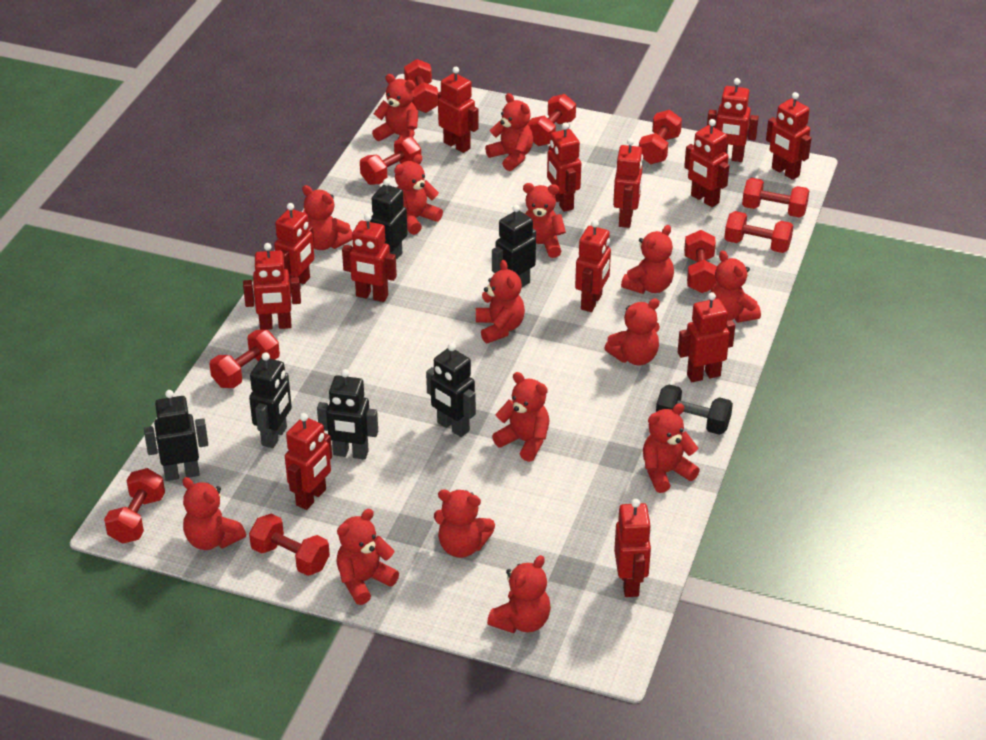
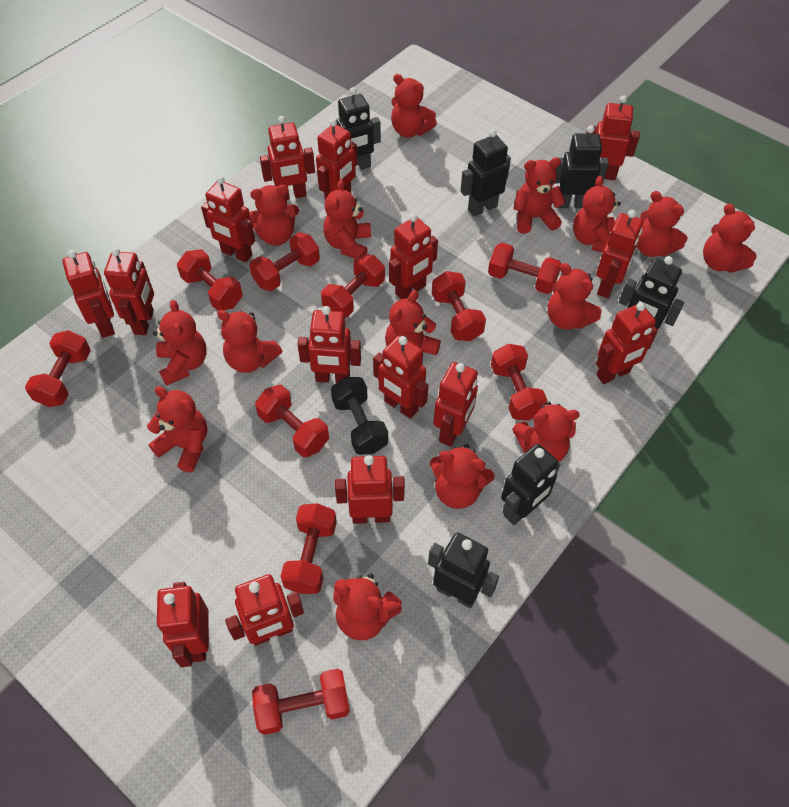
red robot: [243,243,301,330] [274,203,315,291] [285,413,332,510] [342,214,397,302] [438,67,479,153] [547,122,581,212] [575,220,611,312] [613,138,643,228] [614,499,652,597] [678,292,735,382] [684,119,730,207] [707,78,759,162] [766,92,811,180] = 13 -> [62,250,115,338] [104,248,154,335] [156,582,209,667] [201,176,255,262] [225,574,304,646] [260,116,315,200] [297,306,361,383] [316,119,358,200] [335,455,405,524] [373,335,428,419] [389,214,438,299] [433,362,478,447] [586,95,640,180] [596,210,643,298] [596,302,658,384] = 15

